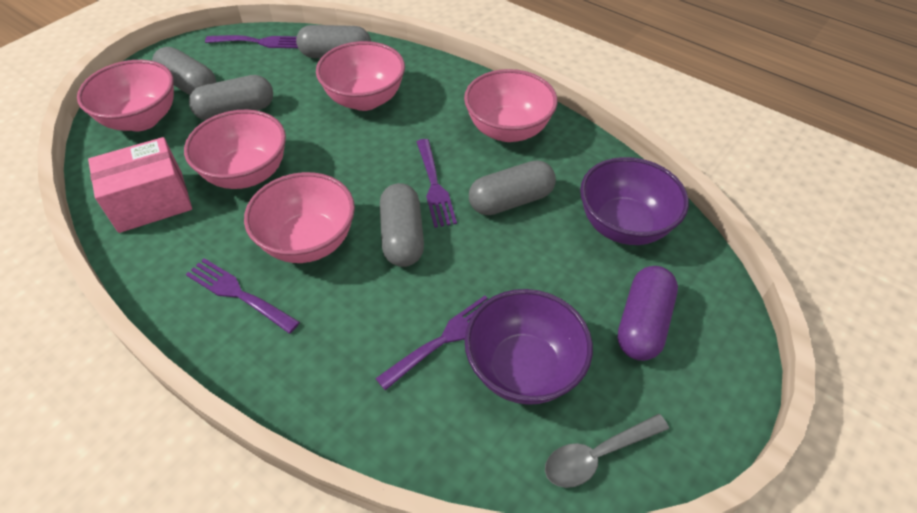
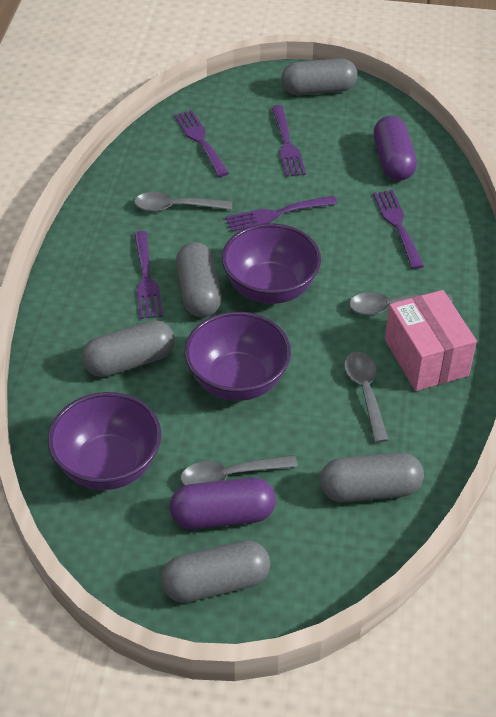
grey spoon: [545,414,669,488] = 1 -> [134,192,232,212] [181,455,298,485] [344,352,389,443] [349,292,453,315] = 4
pink bowl: [77,60,174,131] [184,109,286,189] [244,172,355,263] [316,41,405,111] [464,69,558,142] = 5 -> none = 0
purple bowl: [465,289,593,405] [580,157,689,245] = 2 -> [48,392,161,490] [184,312,291,401] [222,223,321,304] = 3
purple capsule: [617,266,678,361] = 1 -> [170,478,276,529] [373,116,417,181] = 2
purple fork: [186,258,300,334] [205,35,298,48] [375,296,487,390] [417,139,457,228] = 4 -> [134,231,163,319] [174,110,229,177] [225,196,338,232] [271,105,306,177] [373,190,424,269] = 5

